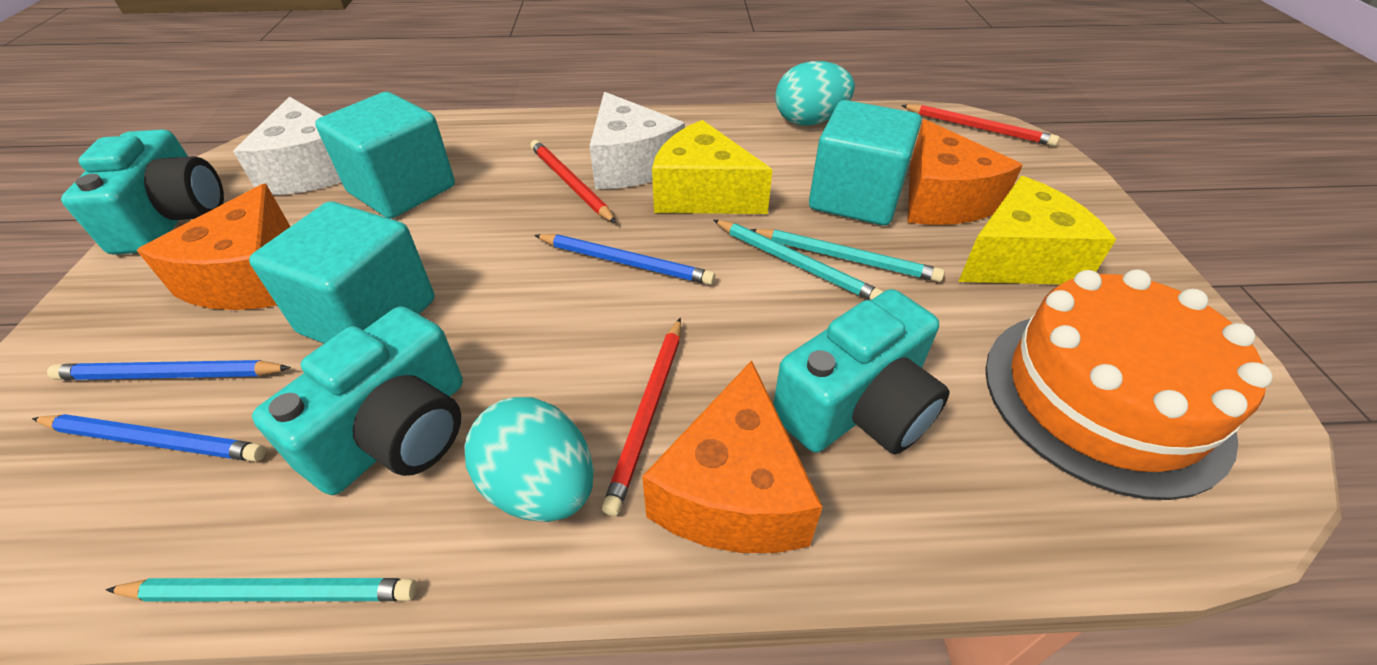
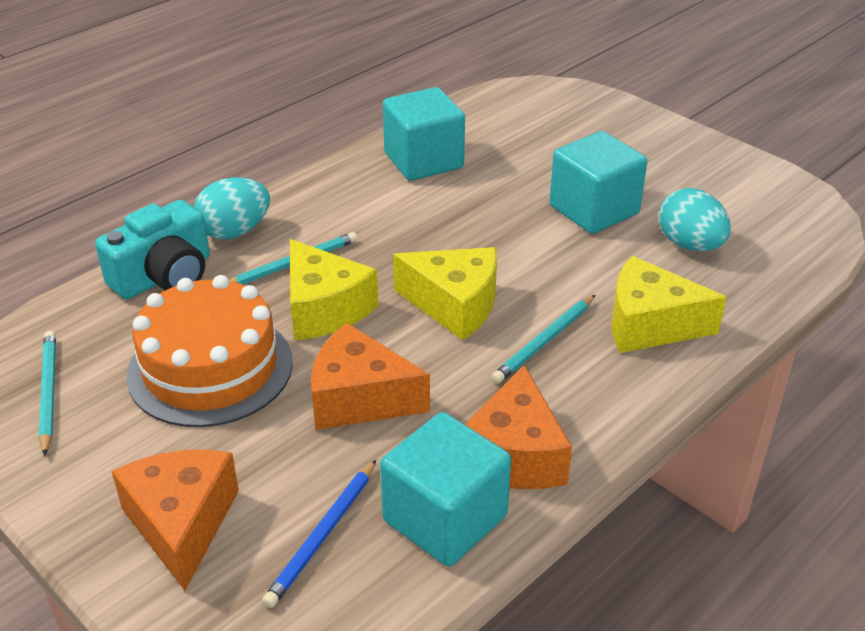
blue pencil: [32,414,266,462] [47,360,291,380] [534,234,715,285] = 3 -> [262,460,376,608] = 1
red pencil: [530,140,616,223] [602,318,681,516] [901,104,1059,146] = 3 -> none = 0
turquoise camera: [61,129,224,255] [252,306,463,495] [773,289,950,454] = 3 -> [95,200,210,299] = 1
white cheese: [233,97,341,195] [589,92,685,189] = 2 -> none = 0
yellow cheese: [652,120,772,214] [958,176,1116,284] = 2 -> [290,239,378,340] [393,247,497,340] [611,256,727,353] = 3

